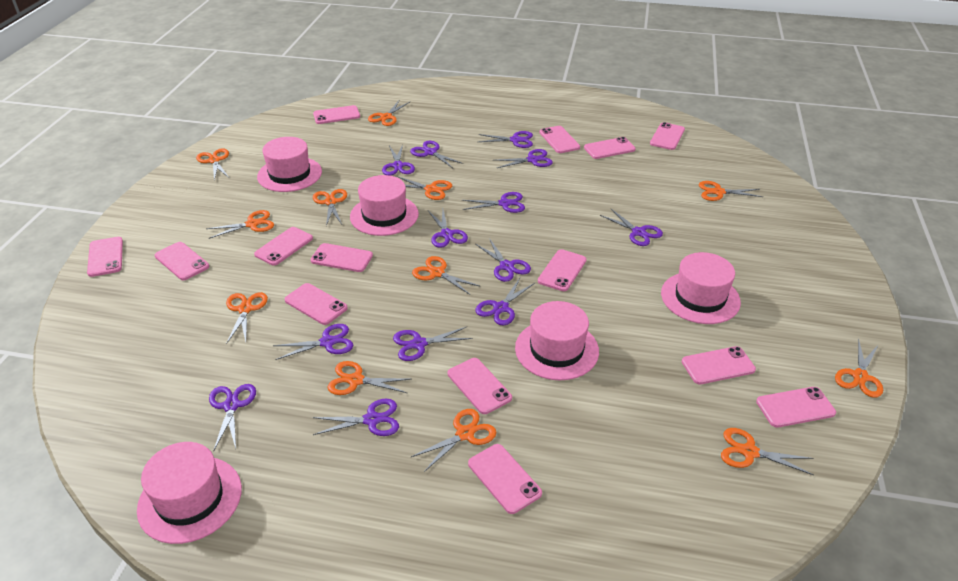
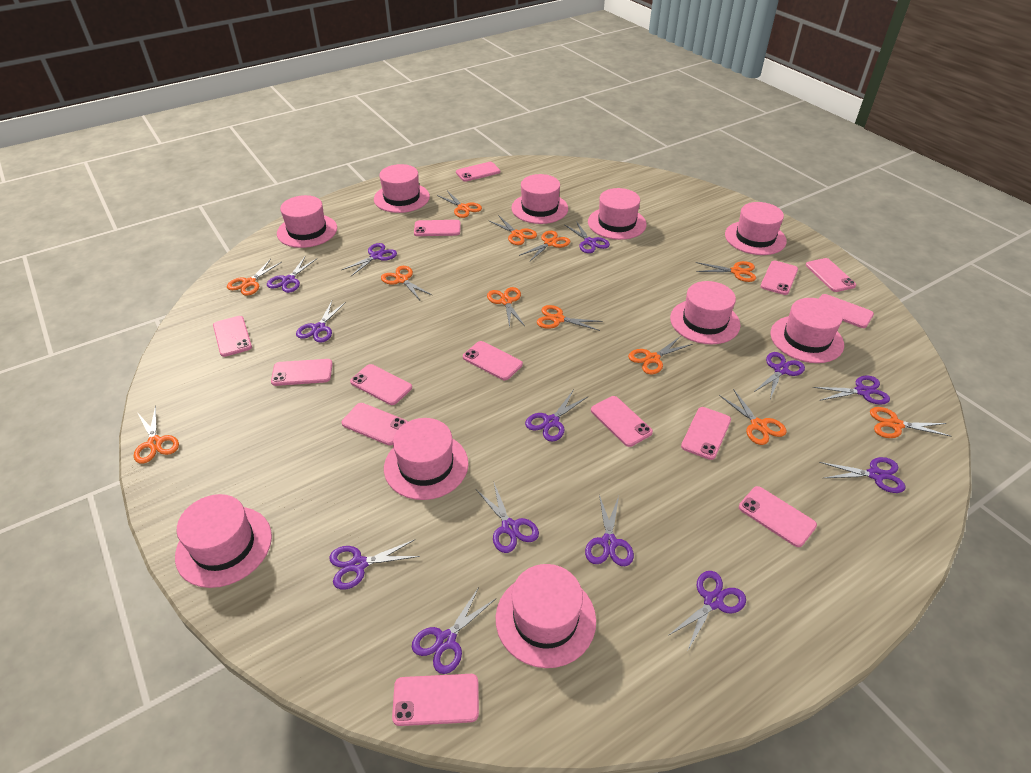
pink hat: [137,442,242,544] [257,137,322,192] [350,175,419,236] [515,301,599,380] [661,252,741,324] = 5 -> [175,494,272,588] [277,195,337,248] [374,164,430,213] [384,418,468,500] [496,564,596,668] [511,174,568,224] [588,188,647,240] [670,281,740,344] [725,202,787,255] [770,298,844,363] = 10

